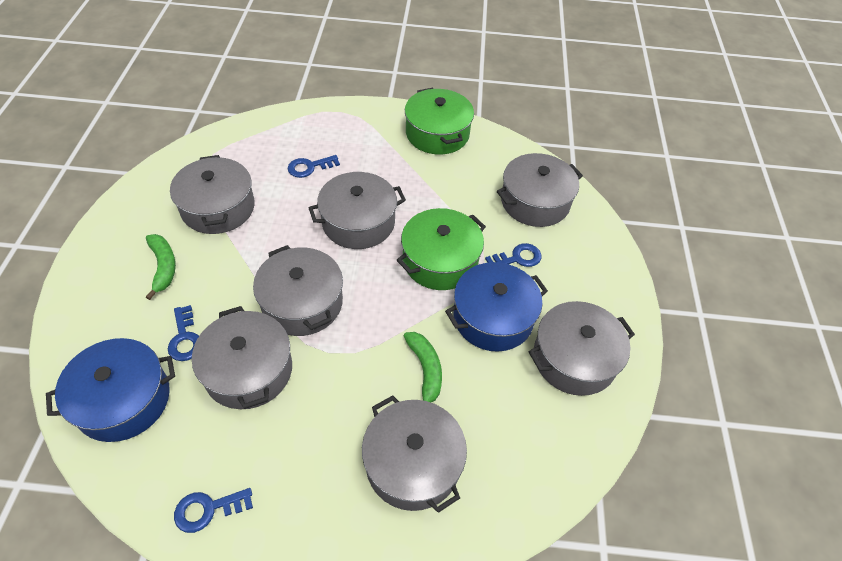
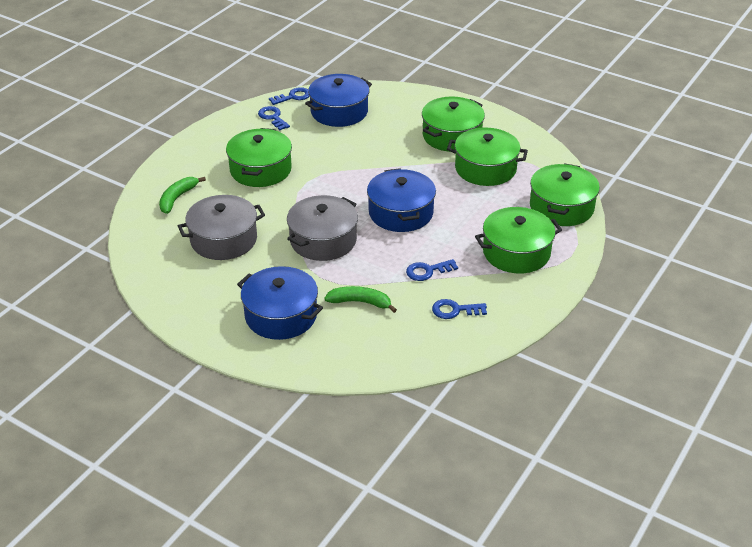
blue pot: [46,338,175,442] [445,262,548,352] = 2 -> [237,266,323,340] [305,74,372,127] [367,168,436,232] = 3
green pot: [397,208,486,290] [405,88,474,154] = 2 -> [226,128,292,187] [422,97,485,152] [447,128,528,186] [475,207,562,273] [530,163,600,226] = 5
grey pot: [170,155,255,234] [192,306,292,409] [253,245,343,336] [308,172,406,249] [362,395,467,513] [497,153,583,227] [528,301,635,396] = 7 -> [178,195,265,260] [287,195,358,261] = 2

